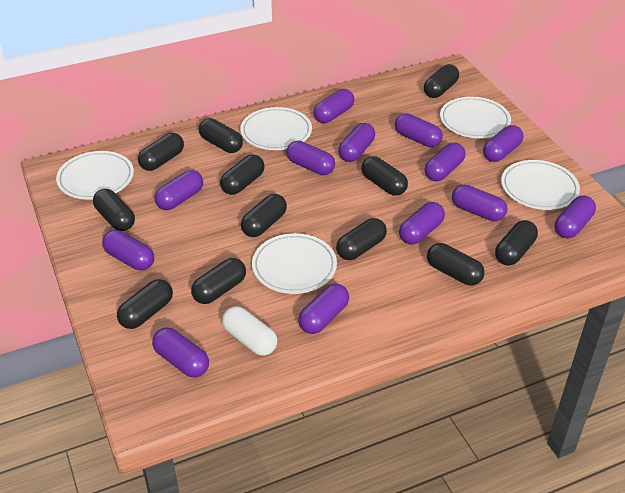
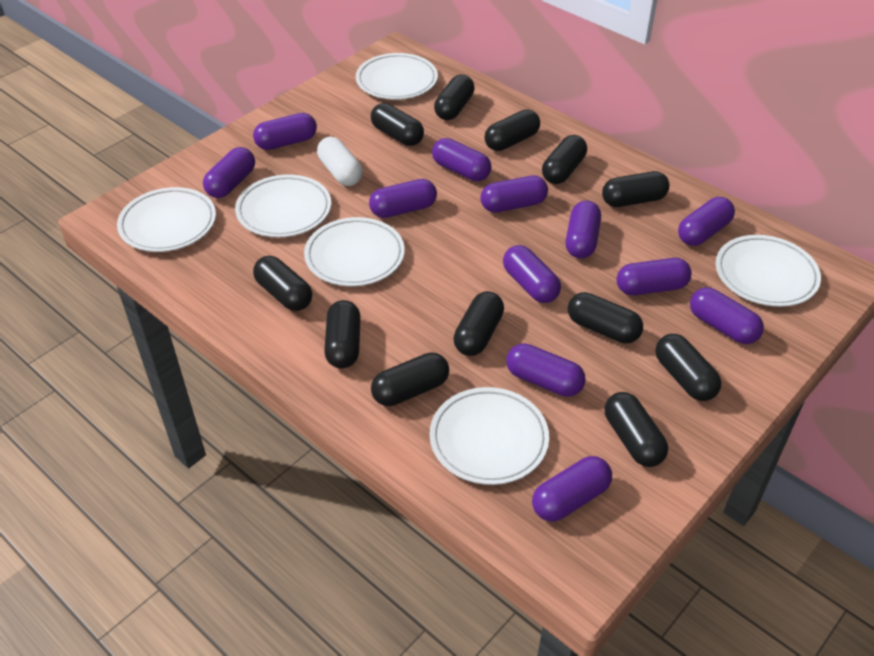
purple capsule: [102,230,154,271] [152,327,209,377] [154,170,203,210] [286,141,335,175] [298,284,349,334] [314,89,354,123] [338,123,375,162] [395,113,443,147] [399,202,445,245] [425,143,465,181] [452,185,507,221] [483,125,524,162] [555,196,596,238] = 13 -> [203,147,255,198] [253,113,317,150] [369,179,437,218] [432,138,491,181] [480,175,548,213] [503,245,561,303] [506,344,586,397] [532,456,612,522] [566,201,601,258] [617,258,692,295] [678,197,735,246] [690,287,764,344] = 12
white plate: [56,151,134,200] [240,107,312,150] [252,233,337,294] [440,97,511,138] [501,160,580,210] = 5 -> [117,187,216,252] [235,174,331,237] [304,217,405,286] [356,53,438,100] [430,387,549,485] [716,235,821,307] = 6

